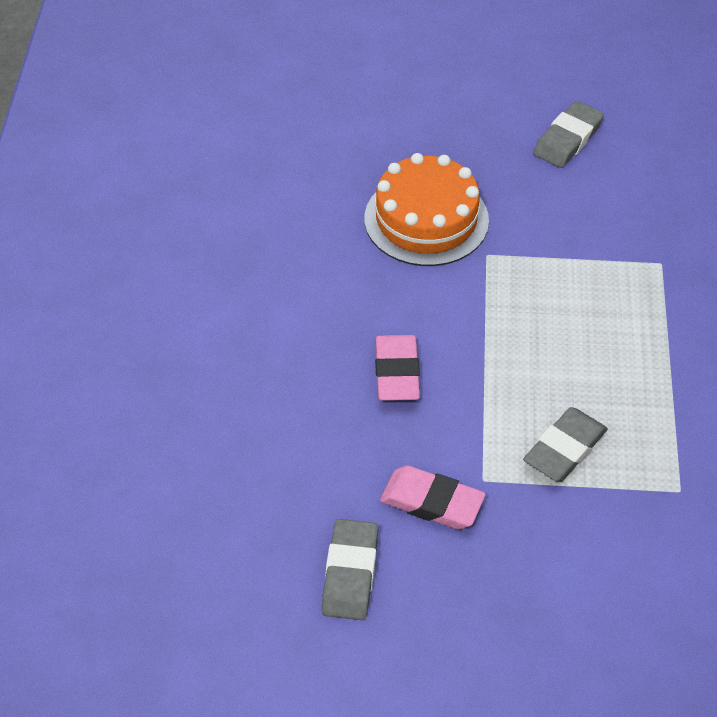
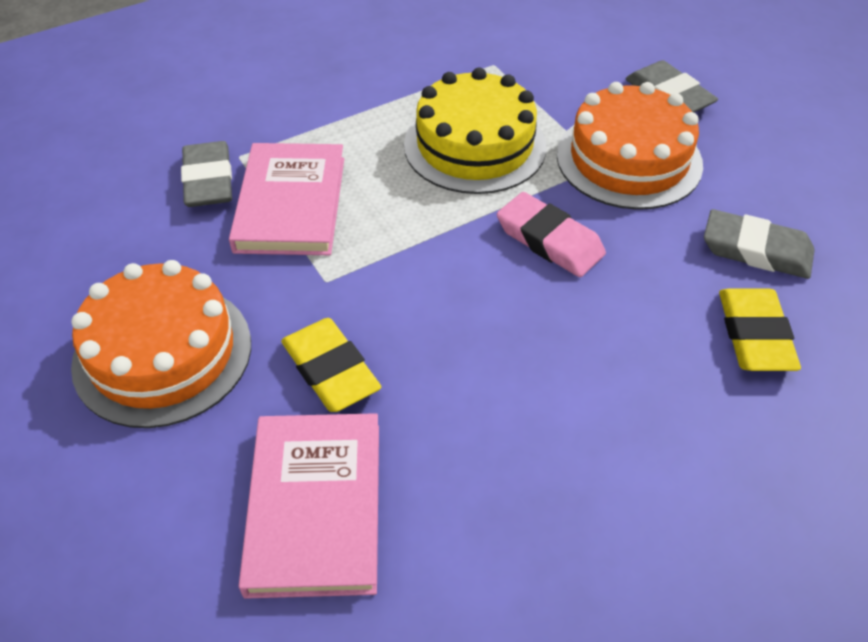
orange cake: [364,153,489,266] = 1 -> [71,260,251,428] [557,82,703,210] = 2
pink book: none = 0 -> [229,143,344,255] [239,413,379,599] = 2
pink eraser: [375,335,420,401] [380,465,486,529] = 2 -> [497,192,606,277] = 1
yellow cake: none = 0 -> [404,68,546,194] = 1
yellow eraser: none = 0 -> [281,318,381,412] [719,289,801,371] = 2

